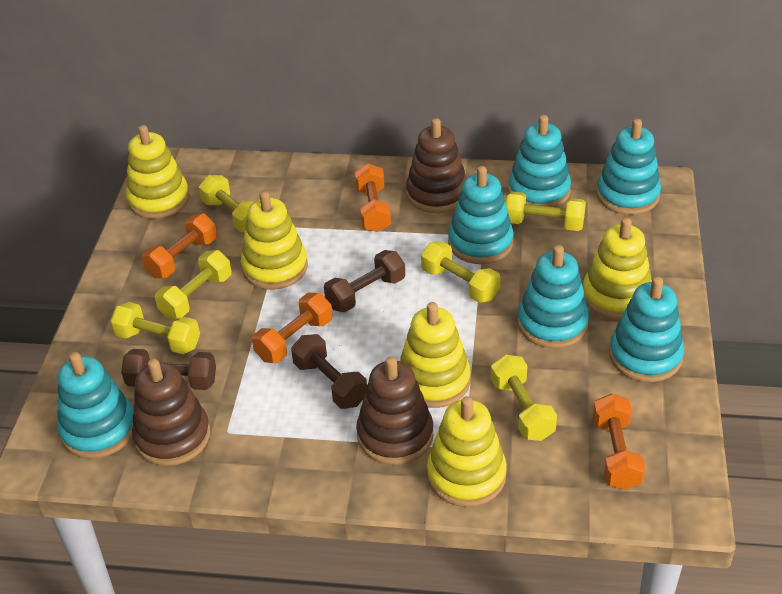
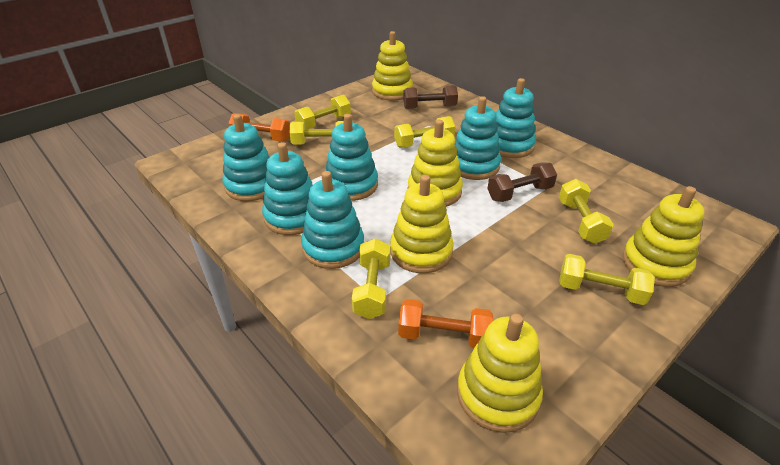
brown dumbbell: [121,349,216,390] [291,334,367,409] [324,250,405,312] = 3 -> [403,85,458,109] [487,163,557,202] = 2
brown stacking toy: [132,359,210,466] [356,356,433,465] [406,118,467,213] = 3 -> none = 0
orange dumbbell: [142,213,217,278] [252,293,333,363] [355,163,391,232] [593,393,645,490] = 4 -> [228,113,290,142] [398,299,493,348] = 2

